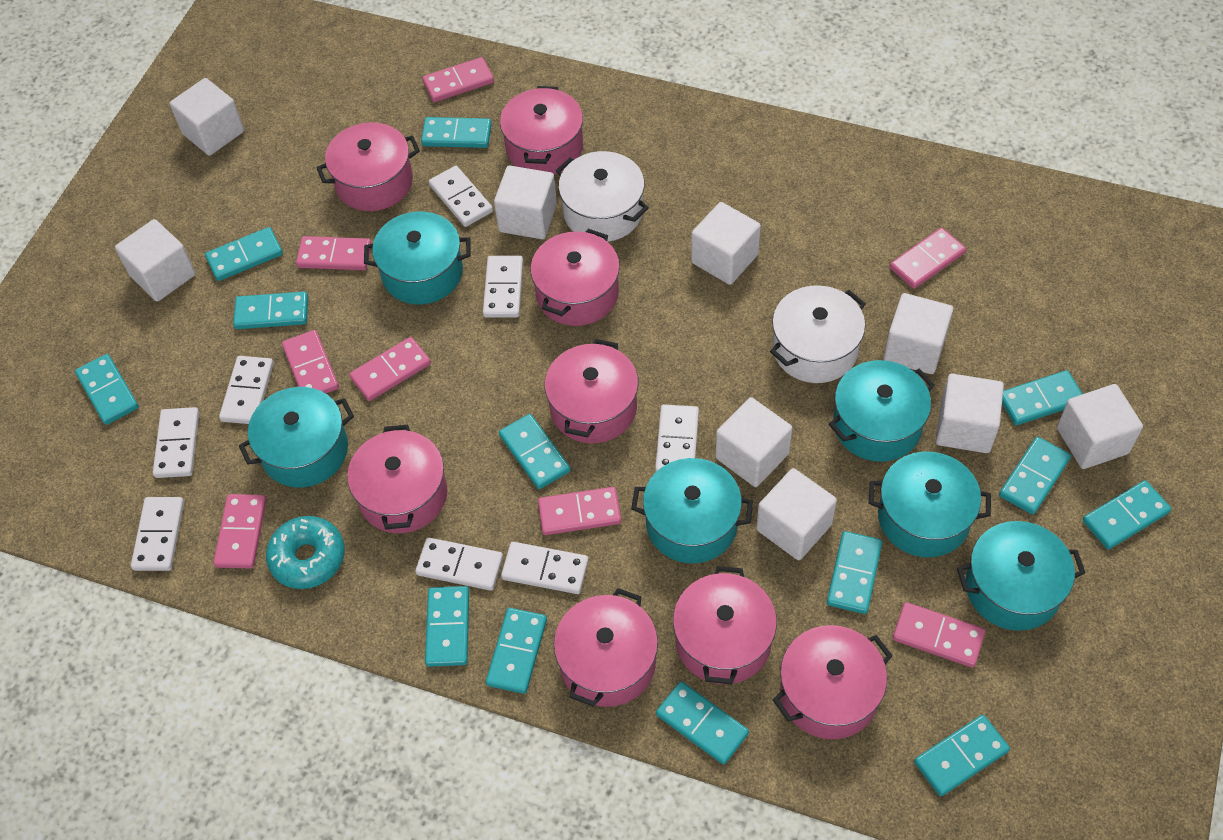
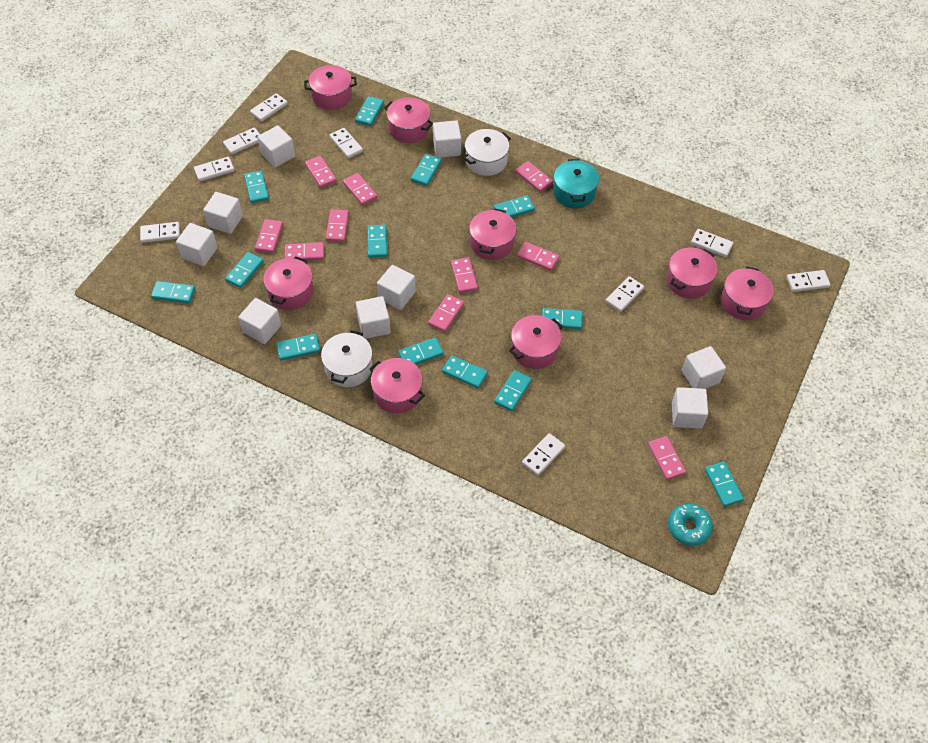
pink domino: [213,494,267,568] [282,330,339,394] [296,236,372,270] [349,337,431,401] [422,57,494,102] [538,487,621,535] [890,228,966,289] [893,602,985,668] = 8 -> [255,219,283,253] [285,242,324,260] [305,156,337,188] [326,209,349,242] [343,173,377,205] [428,294,464,332] [451,257,478,293] [515,161,553,192] [517,242,559,271] [648,436,686,480] = 10
turquoise pot: [239,387,354,488] [364,212,471,304] [631,458,753,563] [829,360,934,462] [869,452,991,557] [957,521,1085,631] = 6 -> [553,159,599,208] = 1
white domino: [131,497,184,571] [153,407,199,478] [219,356,274,424] [415,537,503,591] [429,166,493,227] [483,256,523,318] [501,542,589,594] [655,404,699,472] = 8 -> [140,222,180,243] [194,157,234,181] [223,128,260,155] [250,93,288,122] [329,128,363,159] [522,433,565,476] [605,276,644,312] [691,229,733,257] [787,270,831,292] = 9

